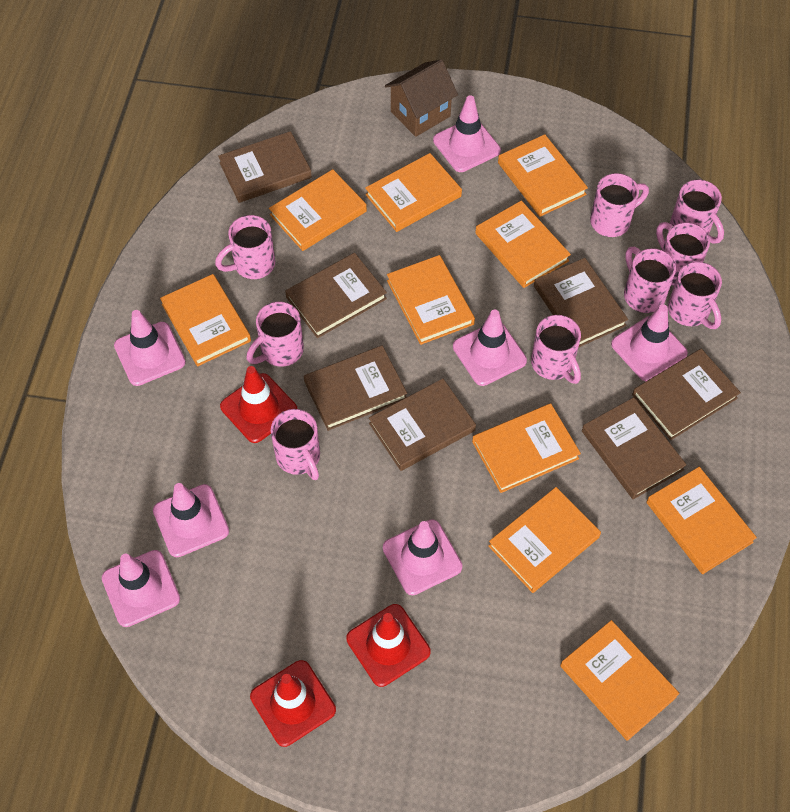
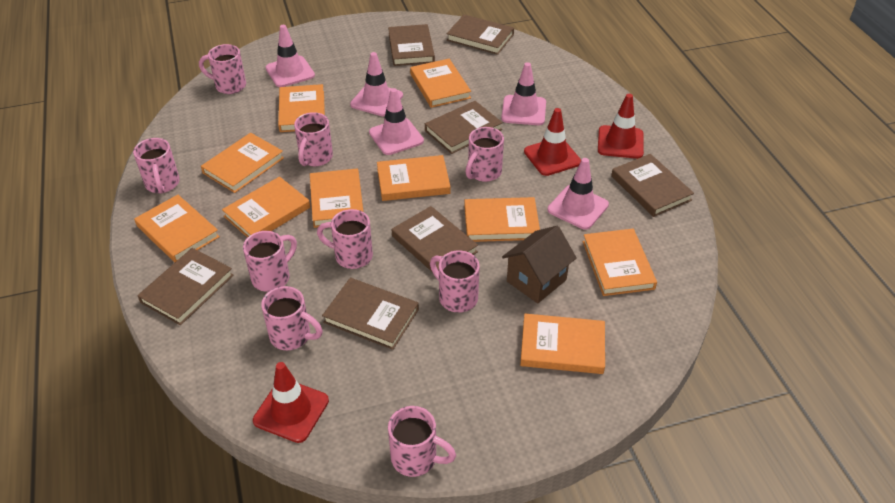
pink traffic cone: [102,550,180,627] [114,310,186,386] [153,483,229,557] [383,519,463,595] [433,95,501,172] [453,310,527,386] [611,304,688,381] = 7 -> [266,25,315,87] [350,52,403,116] [369,88,424,155] [501,62,546,125] [547,158,609,230] = 5

